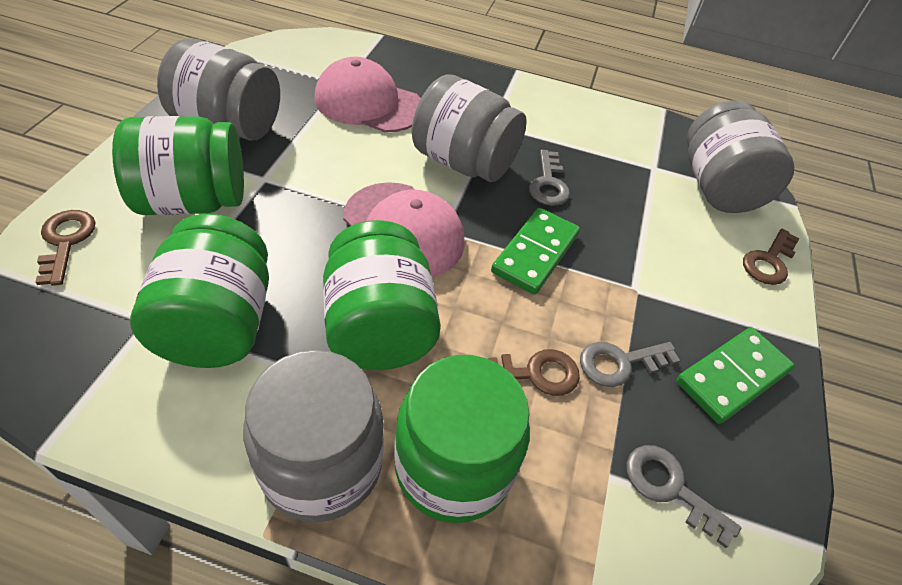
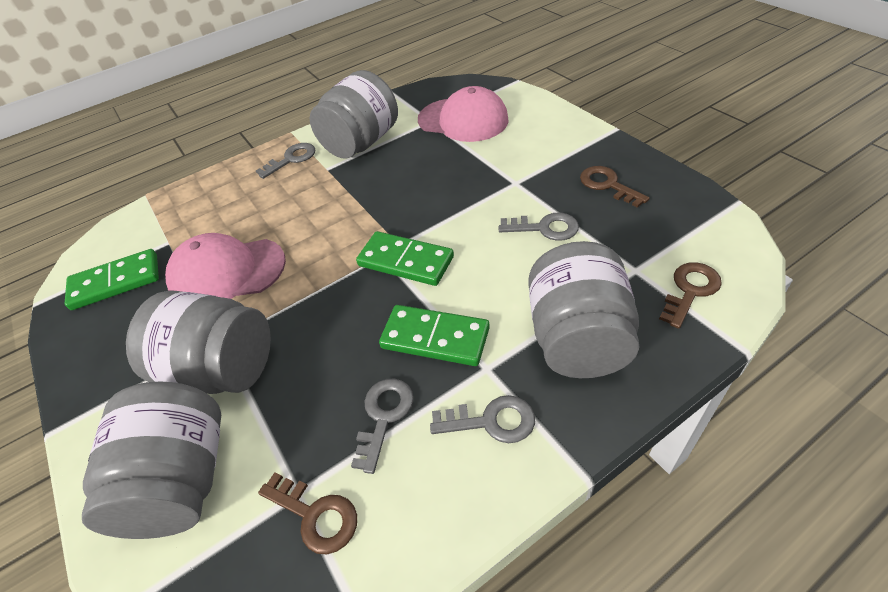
green domino: [491,208,580,295] [676,327,795,424] = 2 -> [65,249,159,310] [356,231,454,286] [379,305,490,366] = 3
green jar: [112,116,244,215] [130,214,269,368] [323,220,441,370] [394,355,530,523] = 4 -> none = 0
grey key: [529,150,570,206] [580,342,680,387] [626,445,741,548] = 3 -> [256,143,315,179] [351,378,414,474] [430,395,535,443] [499,212,579,241] = 4

